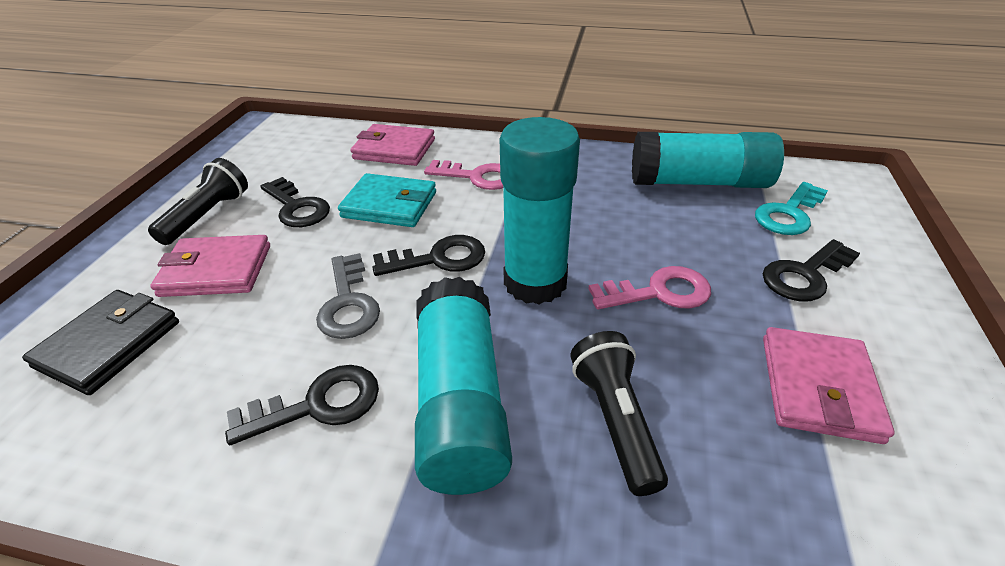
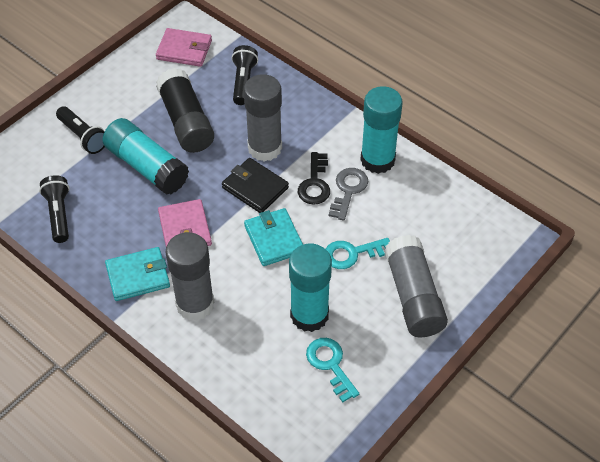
black flashlight: [148,158,248,245] [571,331,668,496] = 2 -> [39,175,70,243] [56,106,105,154] [232,45,258,105] = 3
black glue stick: none = 0 -> [156,68,214,153] = 1
black key: [225,365,379,445] [260,177,330,227] [373,235,485,276] [763,239,860,301] = 4 -> [298,152,330,205] = 1
grey glue stick: none = 0 -> [166,232,214,321] [244,74,282,161] [384,235,448,337] = 3
pink key: [424,160,503,190] [588,266,711,309] = 2 -> none = 0
pink wallet: [150,235,270,297] [350,124,435,166] [763,327,895,444] = 3 -> [156,28,212,67] [158,199,212,247] = 2
turquoise key: [755,182,828,235] = 1 -> [306,338,359,402] [326,238,390,269] = 2
turquoise wallet: [338,173,436,227] = 1 -> [105,247,170,301] [244,208,303,266] = 2

